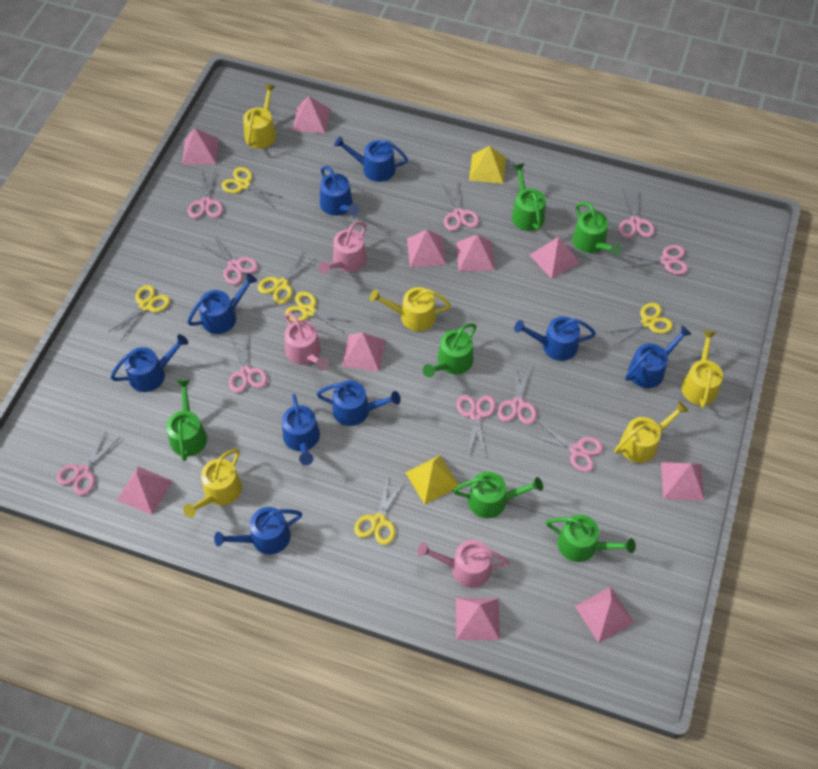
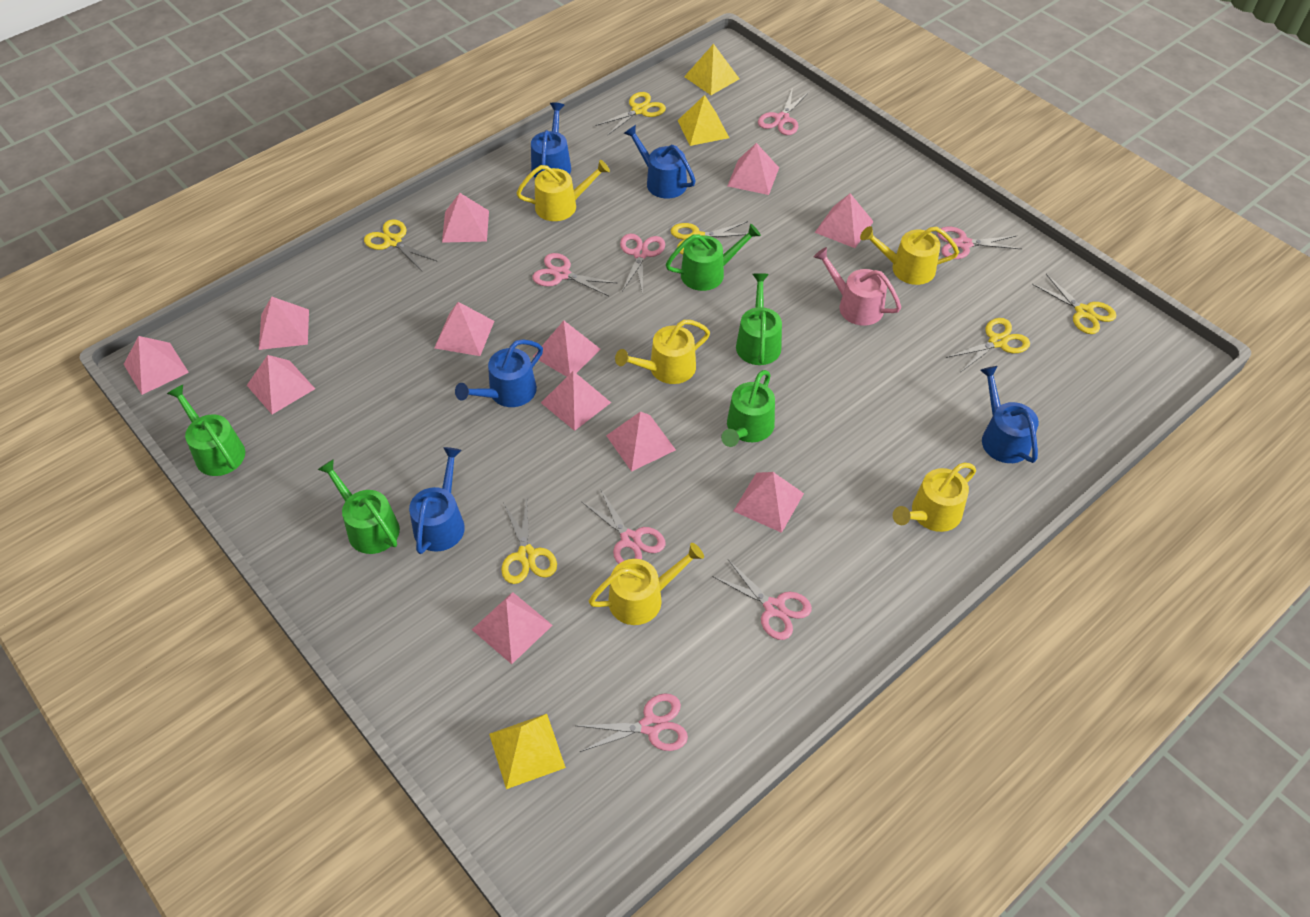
blue watering can: [110,334,188,392] [187,273,257,334] [214,507,302,554] [282,394,320,465] [317,381,401,426] [320,166,360,216] [334,136,408,182] [514,316,596,361] [625,326,692,388] = 9 -> [409,447,465,554] [455,339,543,407] [531,102,571,178] [624,125,696,199] [980,366,1039,463] = 5
green watering can: [166,379,207,461] [423,323,477,378] [453,471,543,518] [512,163,546,231] [546,515,636,562] [572,202,622,256] = 6 -> [167,385,245,476] [318,459,400,554] [666,224,761,291] [721,370,775,447] [736,273,782,365] = 5
pink pyramid: [117,467,172,515] [182,128,219,165] [292,96,330,134] [342,333,386,372] [407,230,446,267] [456,598,500,640] [457,234,495,271] [530,237,580,279] [575,587,635,643] [661,462,704,501] = 10 -> [124,336,189,395] [247,355,315,414] [259,296,309,350] [434,302,494,356] [442,193,489,243] [472,592,553,664] [533,321,601,377] [541,371,611,431] [606,411,676,472] [727,143,779,195] [734,472,804,533] [814,193,874,248] = 12
pink scissors: [56,431,119,496] [188,170,223,218] [201,236,258,285] [229,334,267,393] [442,181,479,231] [457,395,496,458] [497,364,537,424] [530,421,603,472] [619,190,655,238] [621,245,688,275] = 10 -> [532,253,617,296] [577,694,688,752] [581,490,665,564] [620,234,665,294] [712,560,812,640] [758,88,809,135] [937,227,1021,259] = 7
pink watering can: [285,313,329,371] [319,221,367,274] [418,540,510,588] = 3 -> [814,247,901,326] = 1
yellow pyramid: [405,455,459,504] [469,146,506,184] = 2 -> [489,714,566,789] [678,95,729,146] [684,44,740,95] = 3

